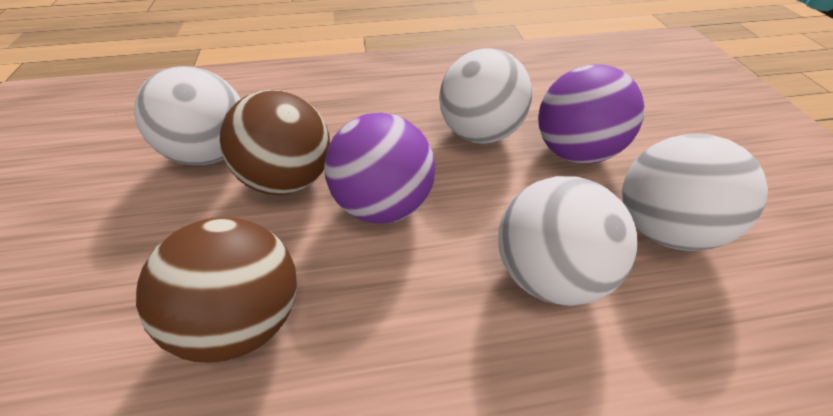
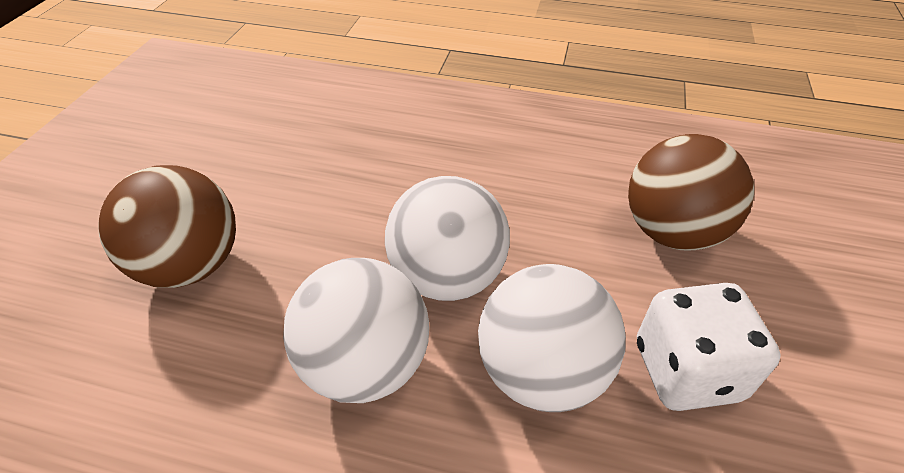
purple ball: [324,113,435,224] [538,65,645,164] = 2 -> none = 0
white ball: [134,66,241,165] [439,48,532,144] [498,176,638,306] [622,134,768,251] = 4 -> [283,258,429,403] [385,176,510,301] [478,264,626,412] = 3
white dice: none = 0 -> [637,283,781,411] = 1

